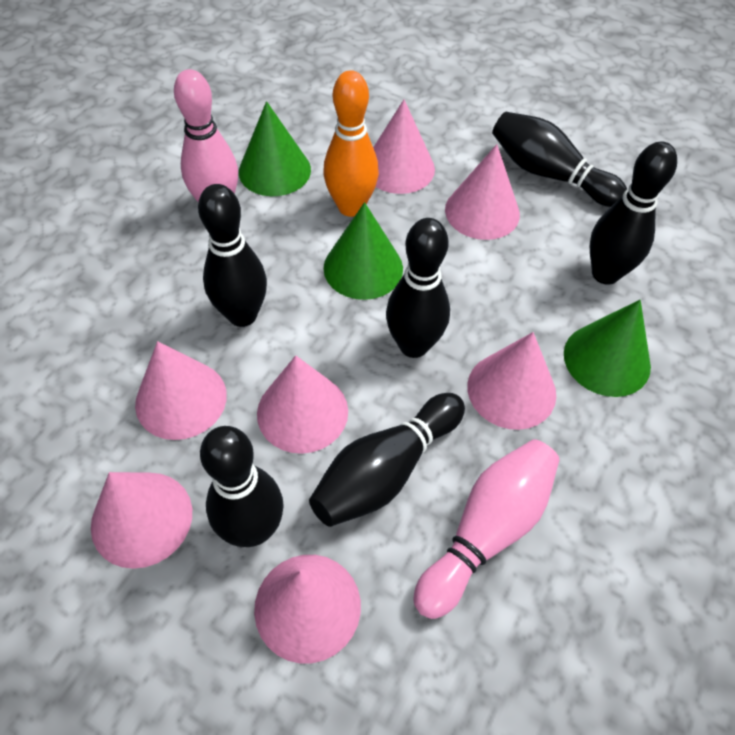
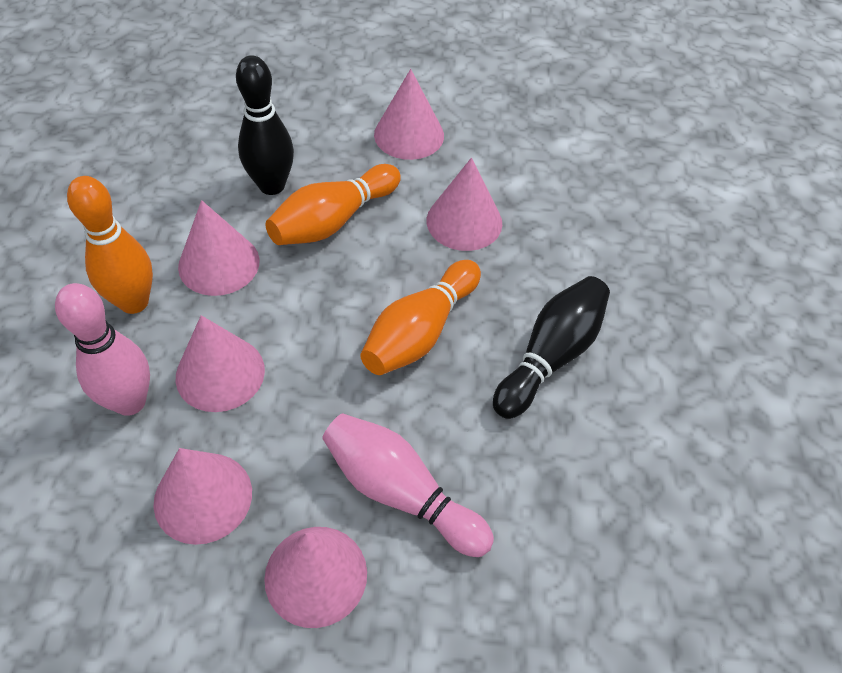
black bowling pin: [198,184,267,327] [200,426,284,547] [309,393,465,527] [386,218,450,358] [492,112,627,207] [590,142,677,285] = 6 -> [236,55,294,195] [493,276,610,419] = 2
green cone: [239,101,311,196] [324,202,403,300] [564,300,651,397] = 3 -> none = 0
orange bowling pin: [323,70,379,217] = 1 -> [67,176,153,314] [266,164,401,245] [360,260,481,375] = 3
pink cone: [91,472,192,569] [135,341,227,440] [254,555,361,664] [257,355,348,454] [373,100,435,194] [445,144,520,240] [467,332,556,430] = 7 -> [153,448,252,545] [176,315,265,412] [178,200,260,296] [264,527,367,628] [374,69,444,160] [427,158,502,251] = 6

